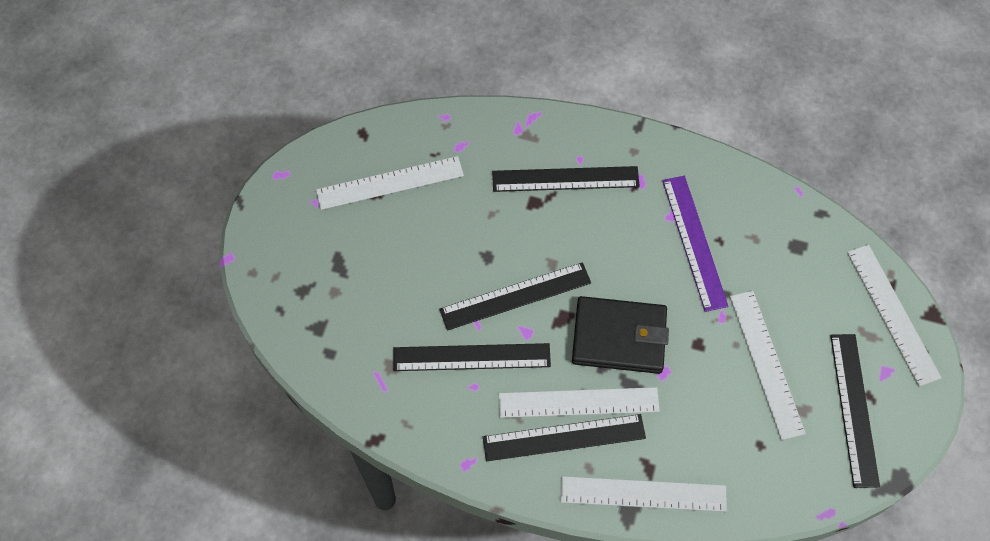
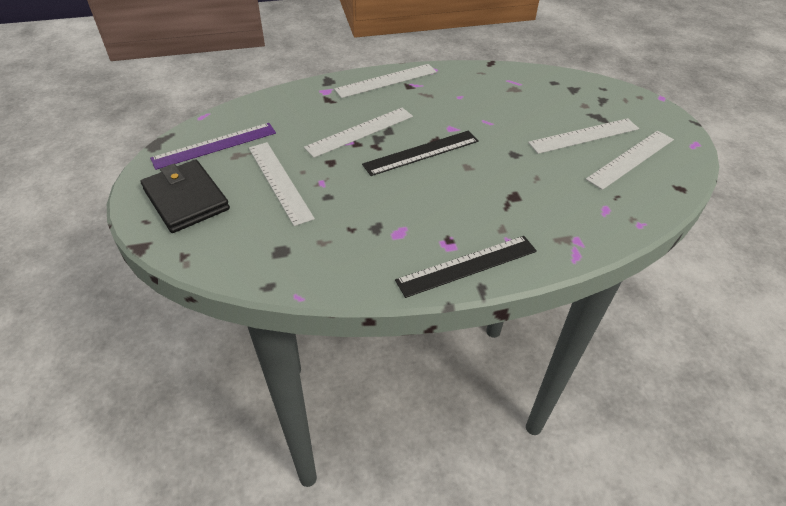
black ruler: [393,343,551,371] [439,262,591,331] [483,414,646,461] [492,166,640,192] [830,334,880,488] = 5 -> [362,131,479,176] [395,236,537,298] = 2

